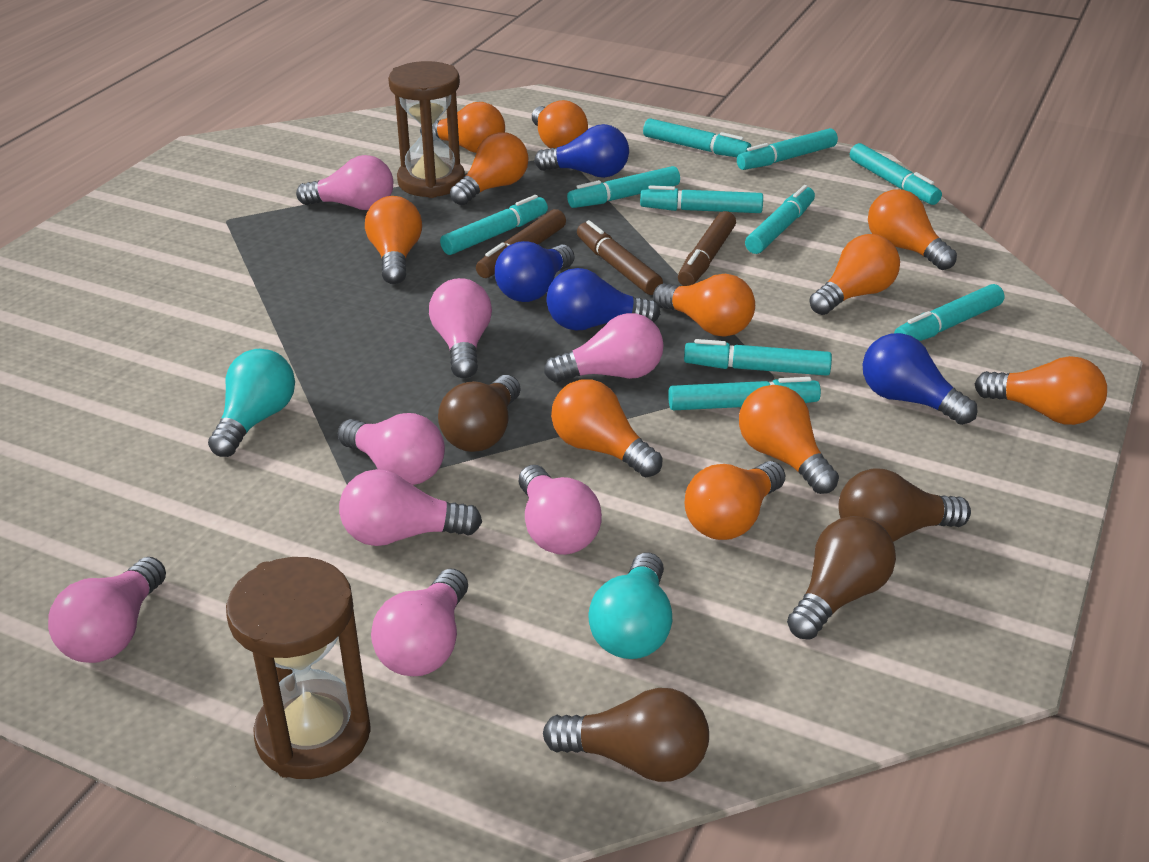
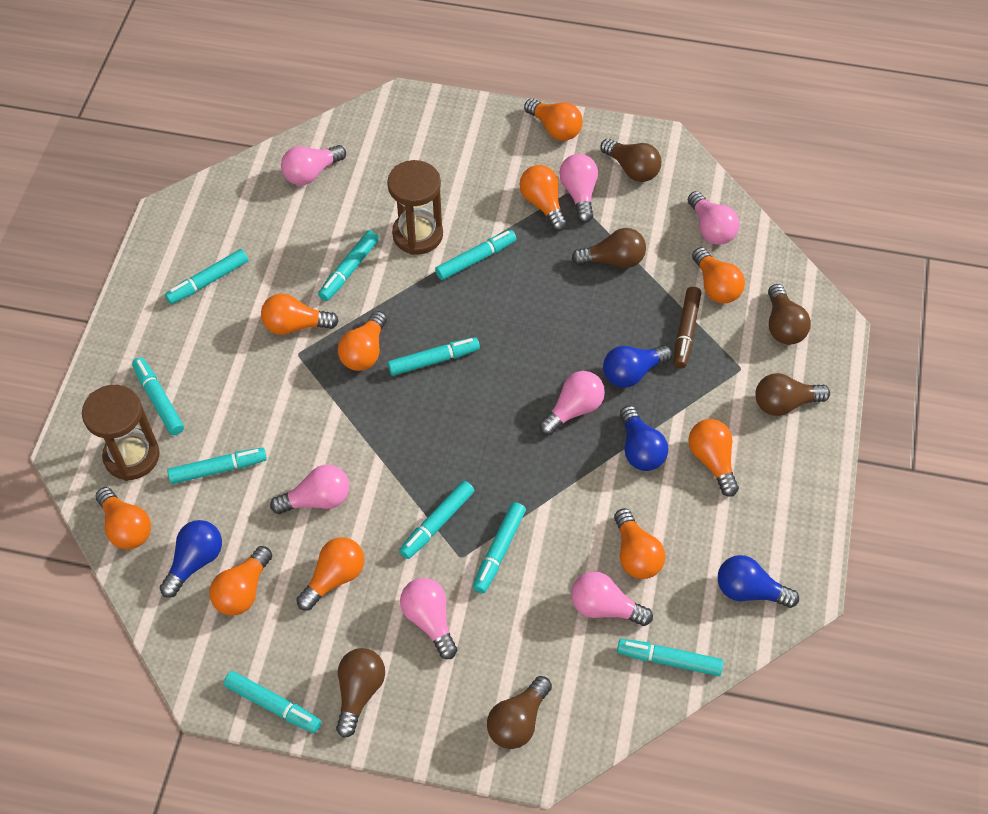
brown light bulb: [438,375,521,452] [543,688,709,782] [787,516,896,640] [839,468,971,542] = 4 -> [336,648,385,738] [487,676,552,749] [572,228,646,268] [601,139,661,182] [755,373,830,416] [768,284,811,345] = 6
brown marker: [476,209,566,278] [577,220,663,295] [678,211,736,286] = 3 -> [673,287,701,368] = 1
orange light bulb: [365,196,422,284] [420,102,505,153] [450,132,529,205] [532,100,588,149] [551,379,662,477] [653,274,755,337] [685,461,785,540] [739,385,839,494] [809,234,900,315] [868,190,957,270] [975,356,1107,425] = 11 -> [96,487,151,549] [209,546,272,616] [261,293,339,335] [296,537,364,611] [338,311,387,371] [520,165,567,231] [524,99,583,141] [614,508,665,579] [689,419,739,497] [692,247,745,303] = 10
pink light bulb: [48,557,166,663] [296,155,393,210] [338,413,445,485] [339,469,482,546] [371,569,468,676] [429,278,492,378] [519,465,602,555] [544,313,664,383] = 8 -> [270,465,349,514] [281,145,346,185] [400,578,457,659] [539,371,605,435] [559,154,598,223] [571,572,653,626] [688,191,739,245] = 7
turquoise light bulb: [208,349,295,457] [588,552,672,659] = 2 -> none = 0

